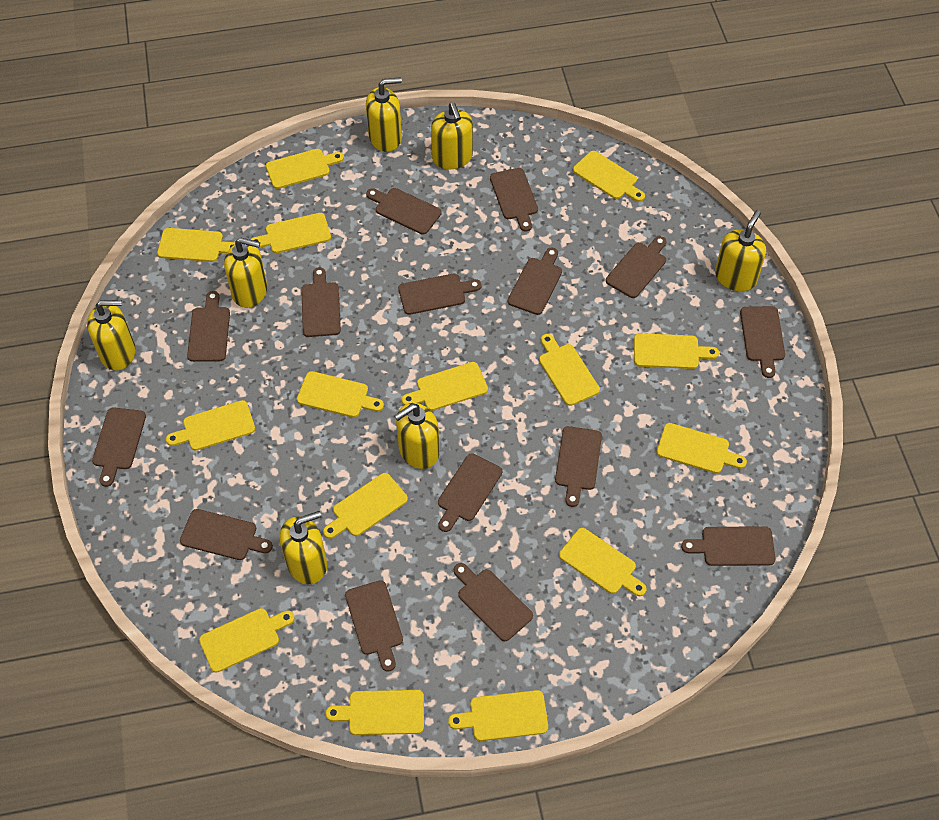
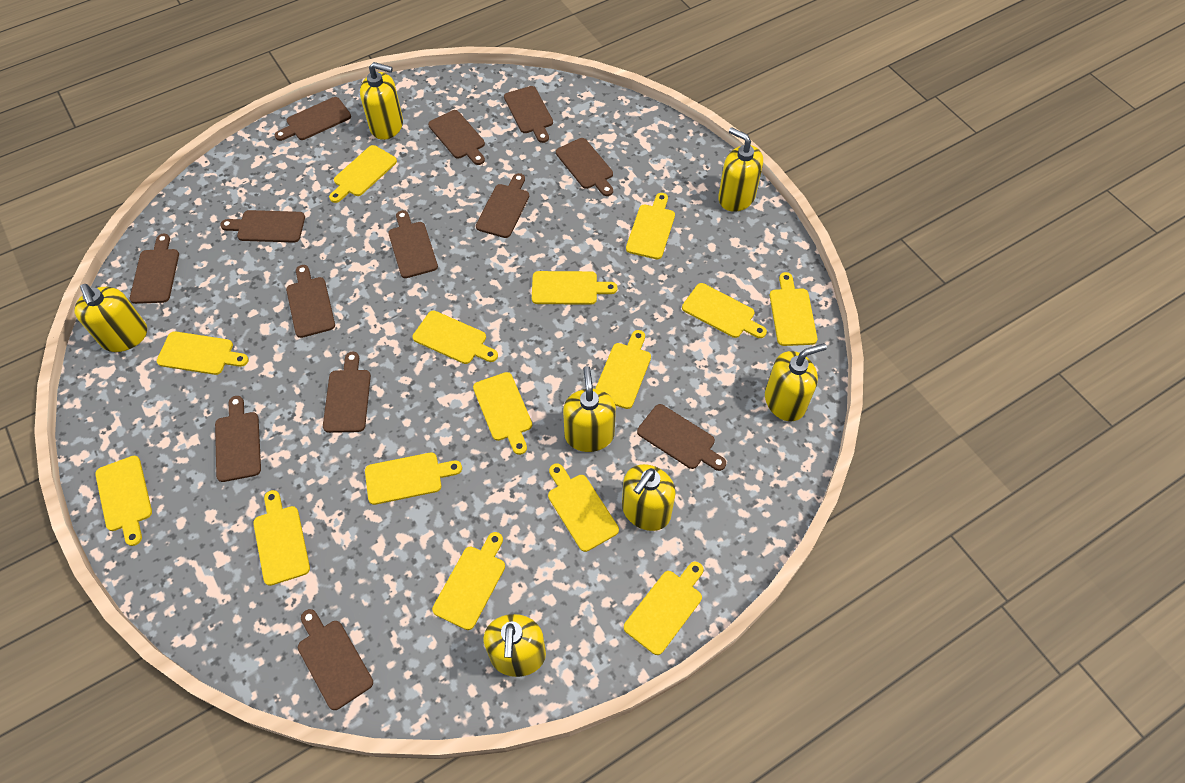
brown cutting board: [92,407,146,487] [180,509,273,560] [187,291,230,362] [301,267,341,337] [345,580,403,672] [366,188,442,235] [398,274,481,315] [438,453,502,532] [454,563,533,641] [490,168,538,231] [508,248,562,315] [555,426,602,507] [606,236,666,298] [681,526,775,566] [740,306,785,378] = 15 -> [130,234,179,304] [215,396,261,482] [220,210,305,243] [275,97,351,141] [286,265,335,338] [298,609,373,710] [323,352,371,433] [388,210,438,278] [428,110,485,165] [476,173,529,238] [504,86,553,143] [556,138,613,196] [637,404,726,471] = 13

